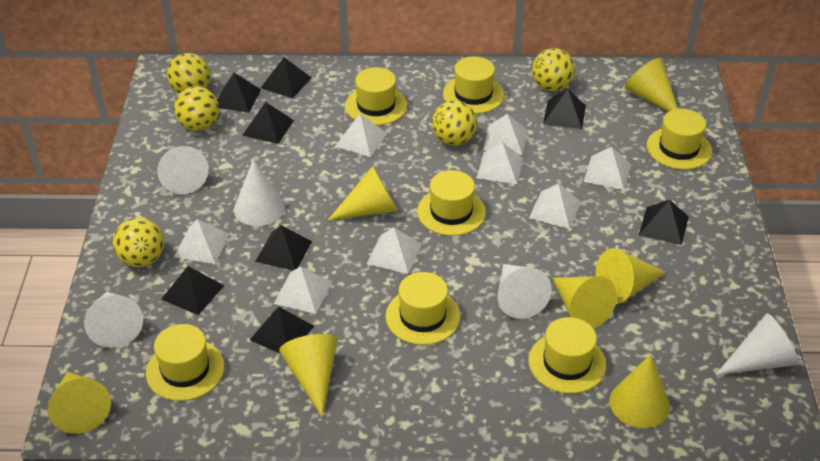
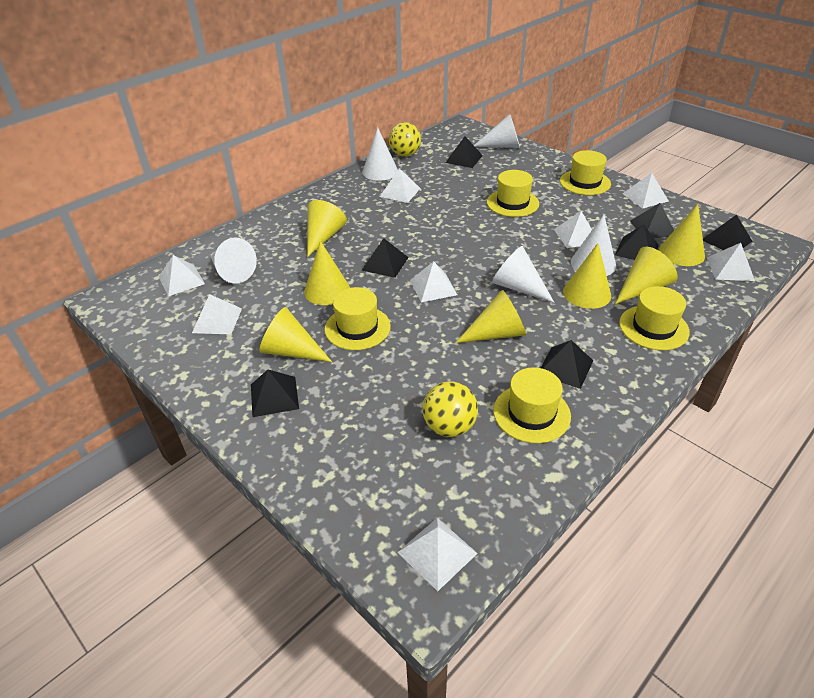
black pyramid: [161,266,224,315] [217,73,261,113] [242,102,294,144] [250,307,314,354] [255,225,312,270] [261,57,312,98] [543,89,586,129] [639,199,689,245] = 8 -> [251,370,299,417] [362,238,409,278] [445,136,483,168] [541,340,593,389] [615,224,659,260] [630,203,674,238] [703,215,752,250] = 7
yellow ball: [113,217,164,267] [167,53,211,94] [174,86,219,131] [432,100,477,146] [532,48,575,91] = 5 -> [389,122,421,156] [422,381,478,437] = 2
yellow hat: [146,324,224,401] [345,67,407,125] [385,272,460,345] [417,170,486,236] [443,56,504,114] [528,317,606,394] [647,109,712,170] = 7 -> [324,287,391,350] [487,170,539,217] [493,367,571,443] [560,150,611,195] [619,286,690,350] = 5

